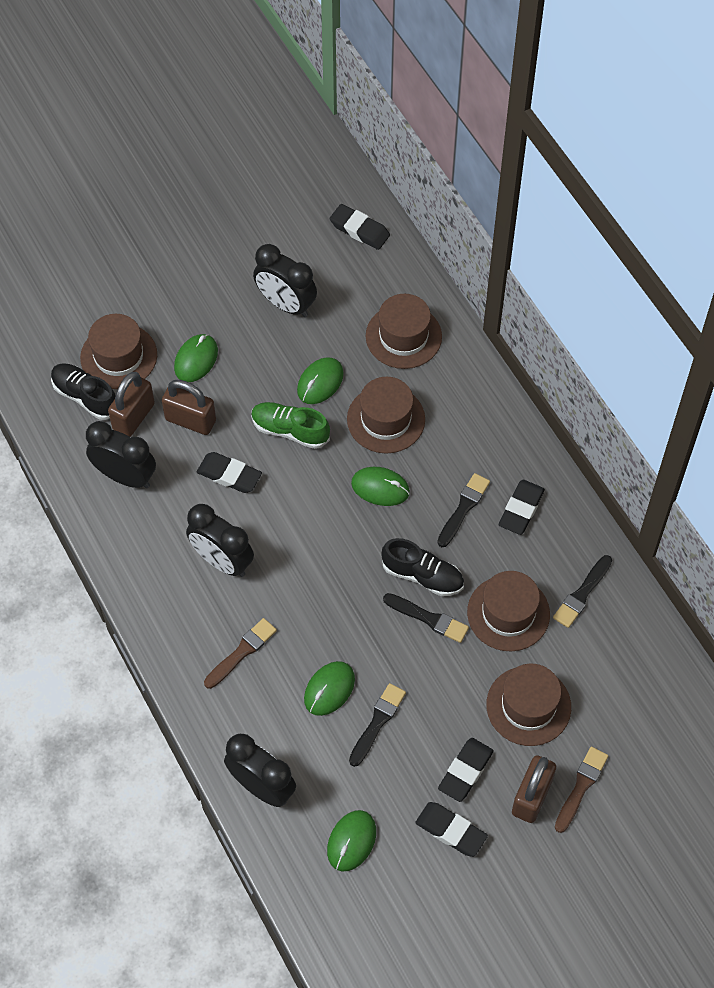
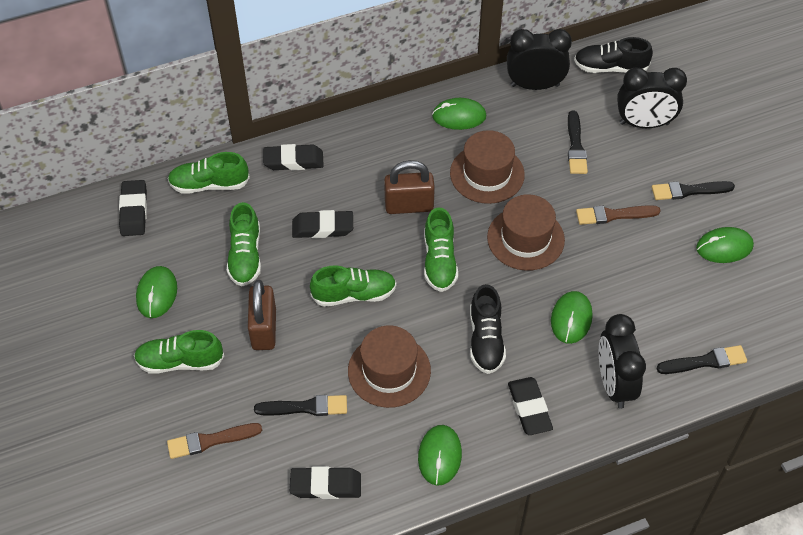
black clock: [86,421,156,488] [186,504,254,577] [224,734,296,807] [253,244,317,317] = 4 -> [507,29,572,90] [599,314,646,409] [617,67,687,128] = 3
brown hat: [80,314,157,389] [347,377,425,453] [366,294,442,369] [467,571,550,651] [486,664,571,746] = 5 -> [348,325,431,408] [450,130,525,204] [487,194,565,271] = 3
brown padlock: [108,372,155,437] [162,380,216,435] [512,755,556,823] = 3 -> [248,280,276,350] [384,160,435,214] = 2
green shoe: [251,402,330,449] = 1 -> [134,330,224,374] [168,152,250,194] [227,202,261,286] [310,265,396,307] [424,207,458,292] = 5

